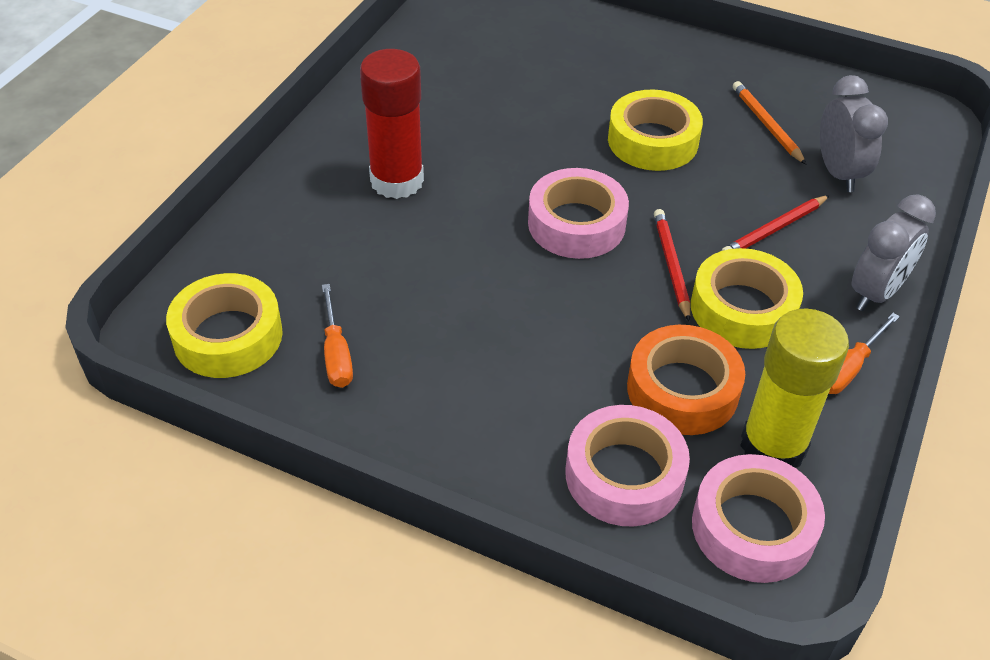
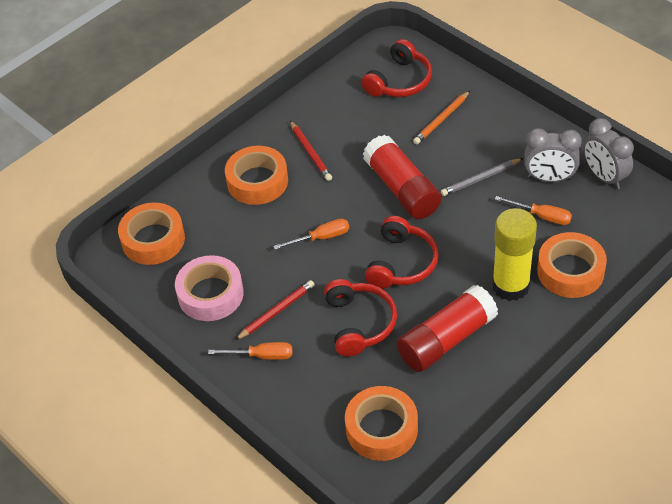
grey pencil: none = 0 -> [441,158,523,196] = 1
orange screwdriver: [322,284,353,388] [828,313,900,394] = 2 -> [208,342,292,360] [273,218,349,250] [495,196,572,225] = 3
orange tape: [627,325,745,435] = 1 -> [118,203,185,265] [225,146,288,205] [345,386,418,461] [537,232,607,298] = 4
pink tape: [528,168,629,259] [565,405,690,526] [692,454,825,583] = 3 -> [175,255,244,321] = 1
red glue stick: [360,49,424,199] = 1 -> [363,135,441,219] [397,285,498,372] = 2
red headphones: none = 0 -> [324,279,397,357] [361,39,432,97] [365,216,439,289] = 3
yellow tape: [166,273,283,378] [608,90,703,171] [691,248,803,349] = 3 -> none = 0

